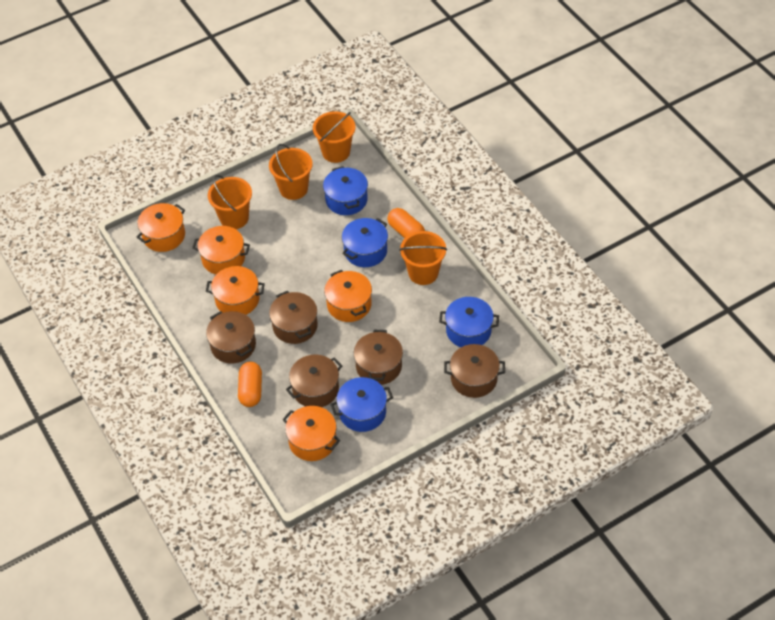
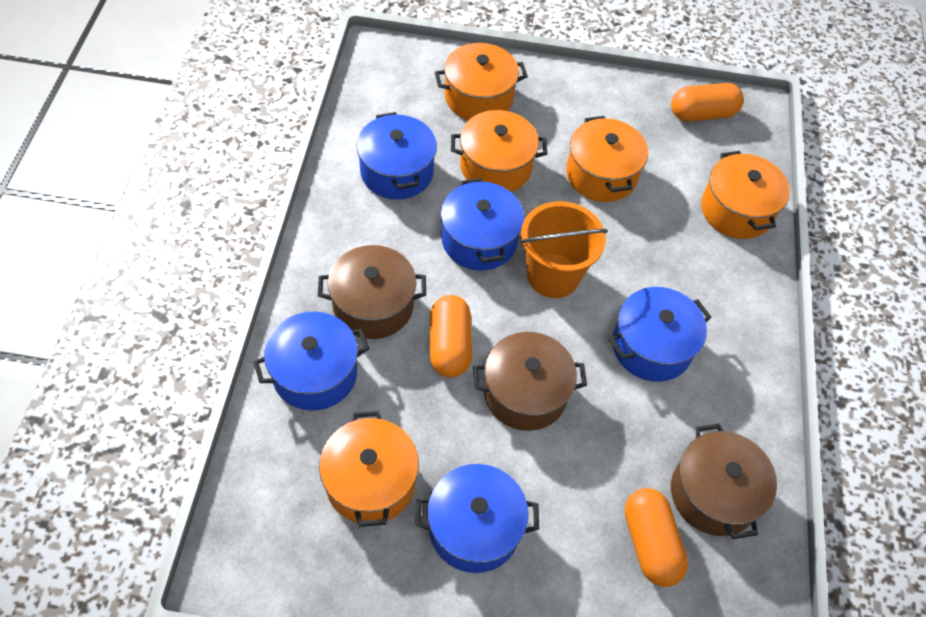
blue pot: [323,166,368,215] [330,377,393,432] [342,218,388,267] [439,297,499,347] = 4 -> [253,312,369,411] [356,112,437,200] [415,464,539,573] [441,178,524,271] [609,287,711,382] = 5
brown pot: [206,311,256,364] [269,291,318,344] [286,355,342,407] [354,330,403,385] [444,344,505,398] = 5 -> [318,245,426,339] [473,332,587,431] [671,423,777,539] = 3
orange bucket: [208,175,252,229] [269,144,313,200] [313,111,355,163] [399,231,447,285] = 4 -> [520,201,608,298] = 1
orange capsule: [238,362,262,407] [387,208,425,238] = 2 -> [430,295,472,377] [624,488,688,587] [671,83,744,121] = 3

